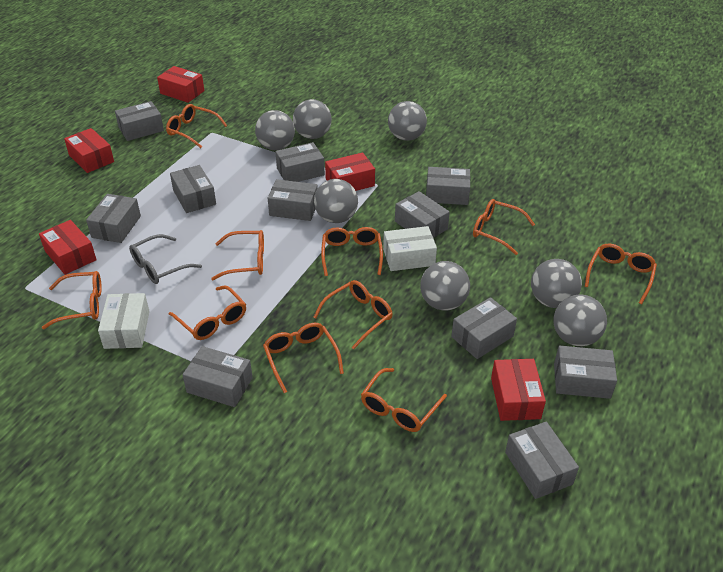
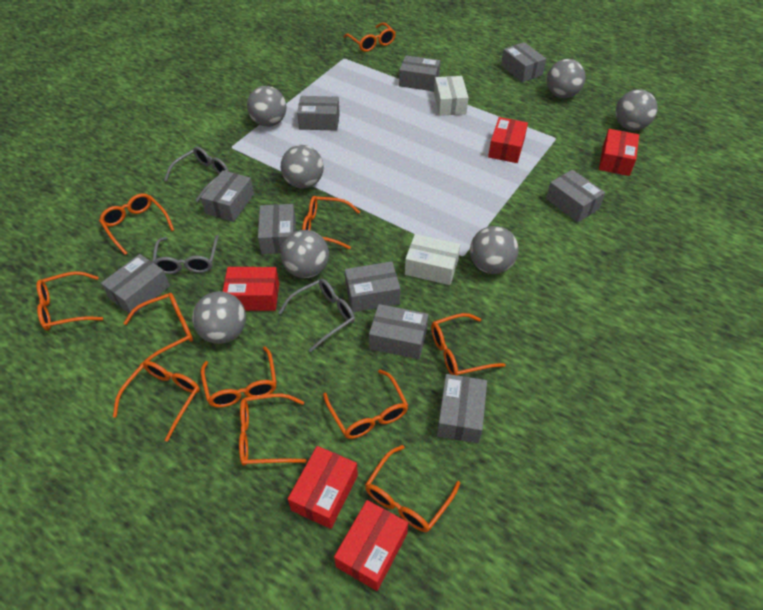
grey box: [86,194,141,243] [115,101,164,141] [170,165,216,213] [183,346,253,407] [268,179,318,221] [275,142,325,182] [395,191,450,238] [426,167,470,205] [451,297,517,359] [505,422,579,499] [554,346,617,399] = 11 -> [101,254,170,315] [201,170,254,222] [258,204,296,254] [297,96,340,131] [345,261,400,312] [369,304,428,359] [399,55,440,91] [437,374,487,443] [501,42,546,83] [546,170,605,223] = 10
grey glasses: [129,234,202,284] = 1 -> [152,235,219,274] [164,147,229,202] [279,279,355,352] = 3
orange glasses: [42,271,102,329] [166,104,227,148] [169,285,246,340] [211,230,264,280] [263,323,344,393] [314,280,393,349] [321,227,383,276] [361,368,447,432] [473,199,535,255] [585,244,657,304] = 10 -> [36,271,103,330] [99,193,174,255] [113,361,200,442] [123,293,193,365] [201,347,277,408] [239,394,307,466] [302,196,360,250] [323,370,409,439] [344,23,396,52] [365,445,460,532] [431,313,506,376] = 11

